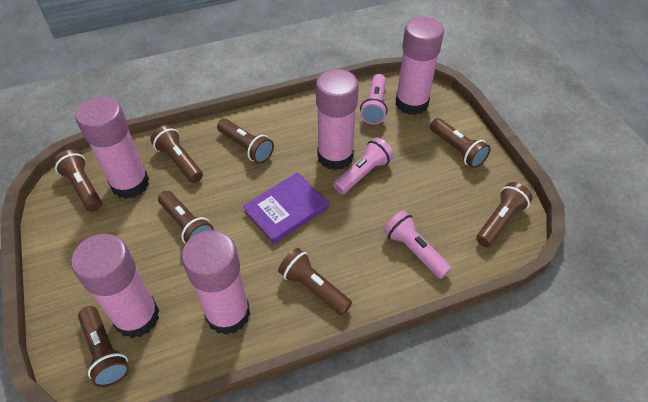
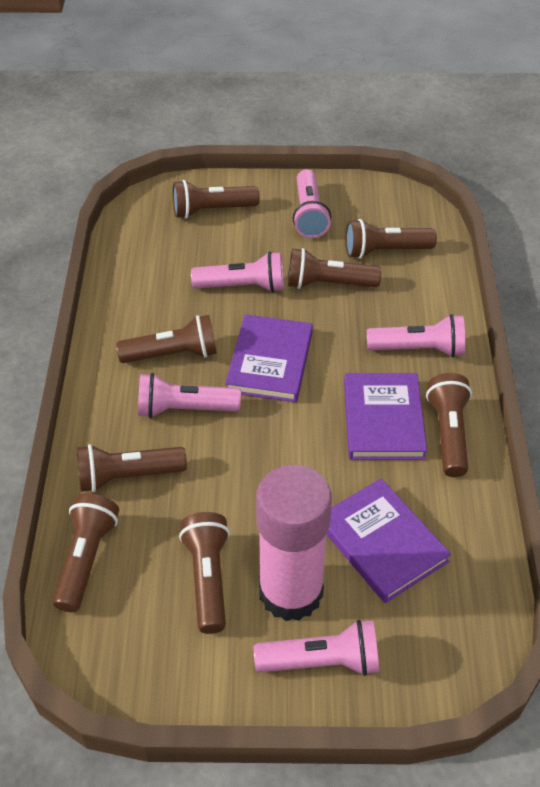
pink flashlight: [333,137,394,194] [360,74,388,125] [383,210,452,279] = 3 -> [138,373,241,418] [191,252,284,292] [254,620,379,676] [293,169,331,238] [367,314,465,357] = 5
pink glue stick: [71,234,160,338] [75,96,149,199] [182,230,250,335] [316,69,359,170] [395,17,444,115] = 5 -> [256,465,332,621] = 1
purple book: [243,172,329,244] = 1 -> [225,314,313,402] [326,478,451,603] [344,373,427,460] = 3

